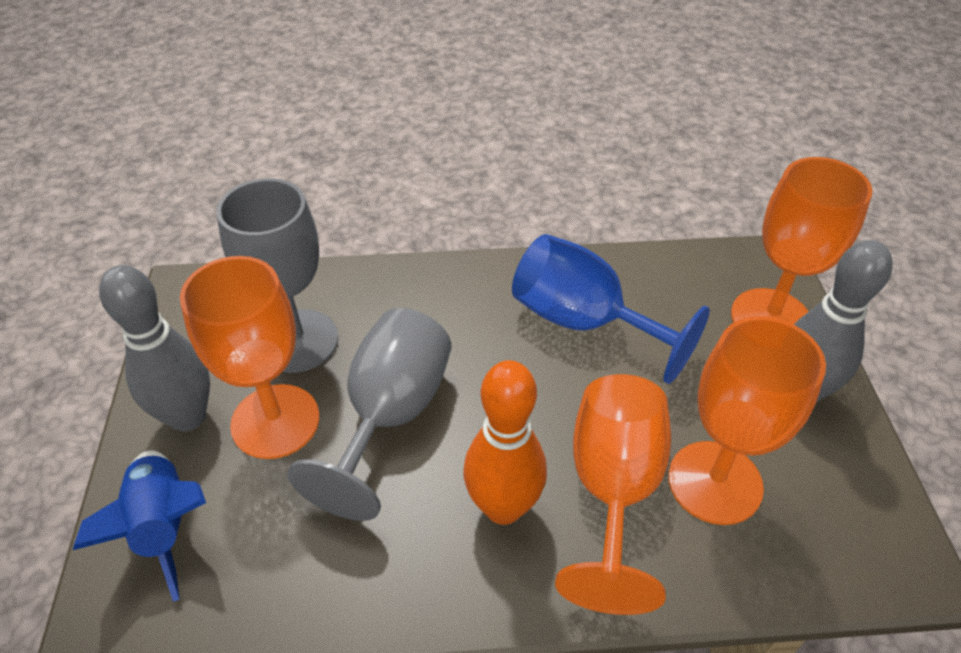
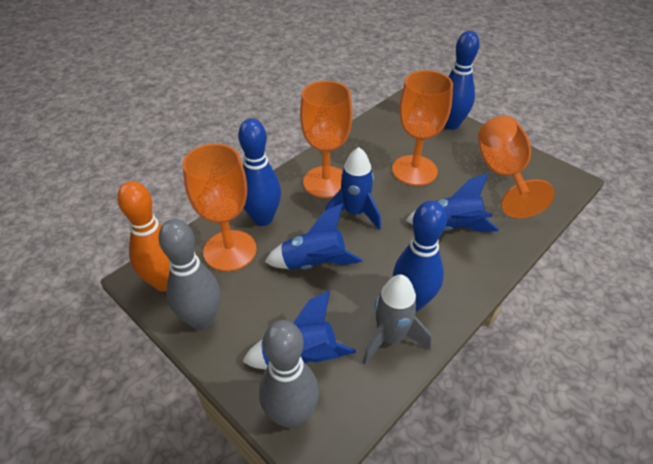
blue bowling pin: none = 0 -> [238,118,281,226] [393,201,447,311] [444,31,479,130] = 3
blue goblet: [512,234,710,384] = 1 -> none = 0
blue rocket: [73,451,206,602] = 1 -> [242,290,356,369] [265,204,362,269] [325,147,381,230] [406,173,499,232] = 4
grey goblet: [217,178,338,373] [287,308,452,521] = 2 -> none = 0
grey rocket: none = 0 -> [363,275,431,364] = 1

